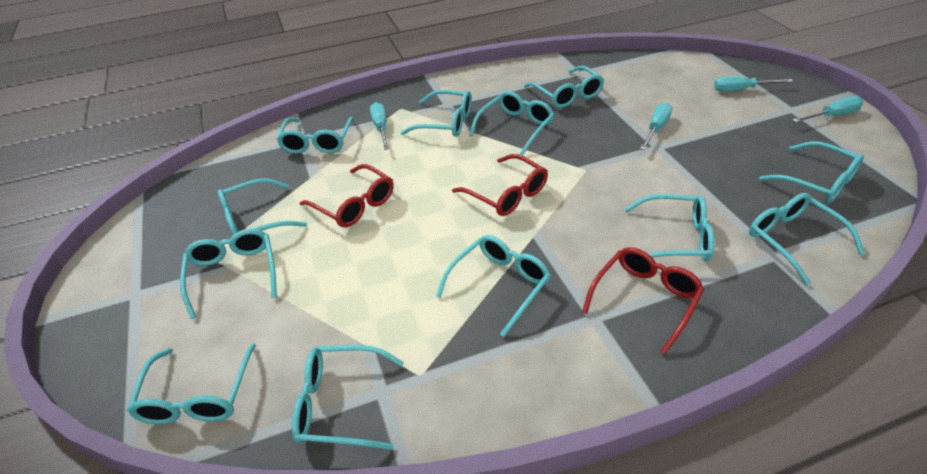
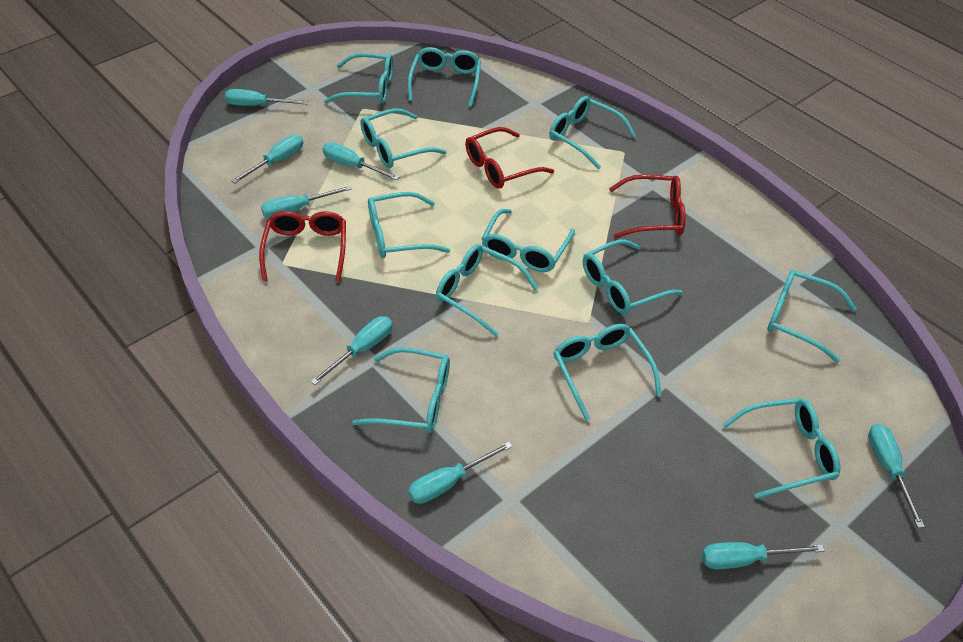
turquoise screwdriver: [370,102,389,150] [640,103,672,150] [714,76,793,91] [792,96,863,123] = 4 -> [225,89,308,106] [231,135,303,184] [261,186,352,218] [310,316,392,385] [322,142,399,180] [408,441,512,504] [702,542,825,569] [868,424,925,528] = 8

